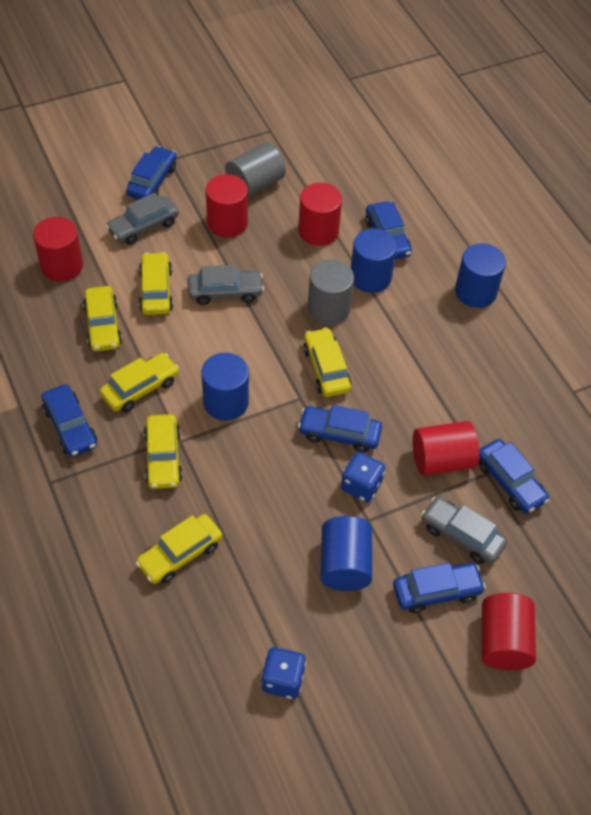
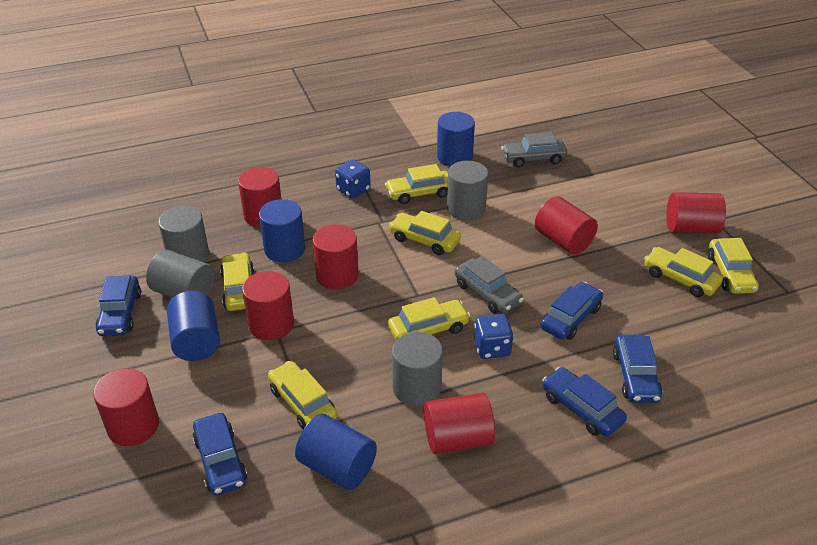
blue car: [42,384,97,457] [126,146,176,200] [298,405,382,453] [365,201,412,259] [393,563,486,613] [479,439,549,514] = 6 -> [96,276,141,336] [192,413,247,495] [540,282,603,340] [542,367,627,436] [613,335,662,403] = 5
grey car: [106,192,179,245] [187,265,264,305] [421,497,507,564] = 3 -> [455,256,524,314] [501,132,567,167] = 2
grey cylinder: [225,142,286,197] [308,260,354,325] = 2 -> [146,250,215,298] [158,206,209,263] [392,332,443,407] [447,161,488,220] = 4
red cylinder: [33,217,83,282] [206,174,248,238] [298,183,342,246] [413,421,480,476] [482,593,536,670] = 5 -> [93,368,159,446] [238,167,281,227] [242,271,294,340] [313,224,359,290] [424,393,495,454] [535,196,598,255] [666,192,726,234] = 7
yellow car: [83,286,122,352] [100,353,179,412] [135,514,222,584] [139,252,173,315] [144,414,183,489] [303,327,351,397] = 6 -> [220,252,254,311] [268,361,337,429] [385,164,448,204] [388,297,470,340] [389,211,461,255] [644,247,723,297] [708,238,759,294] = 7

